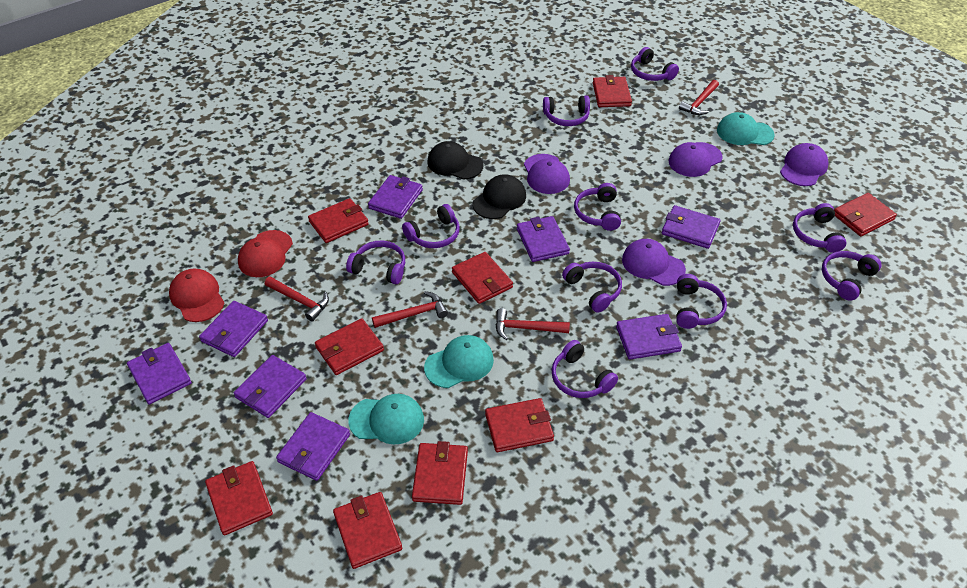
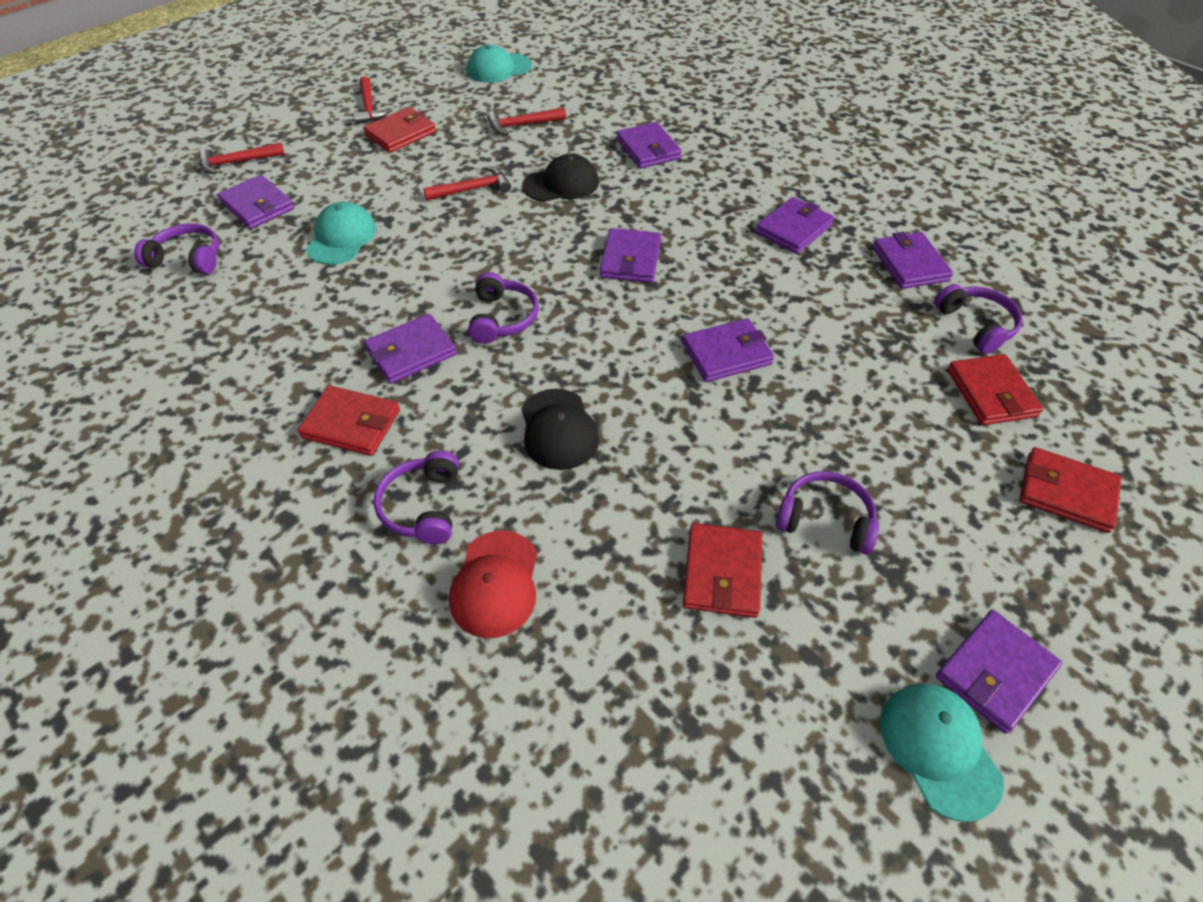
purple cap: [524,154,570,194] [622,239,686,286] [669,142,723,177] [780,143,829,186] = 4 -> none = 0
purple headphones: [346,241,405,284] [402,204,460,248] [543,96,590,126] [551,340,618,398] [562,262,622,313] [574,183,621,231] [631,47,679,81] [676,274,727,329] [793,203,847,253] [822,251,881,301] = 10 -> [134,223,219,274] [374,450,459,544] [468,272,539,344] [776,471,879,555] [934,284,1022,354] = 5
red cap: [169,269,224,322] [238,230,293,277] = 2 -> [449,531,538,638] = 1
red wallet: [205,461,273,535] [308,198,369,243] [315,318,384,375] [333,492,402,569] [412,441,468,505] [452,252,513,304] [485,398,554,452] [593,75,632,107] [834,193,897,237] = 9 -> [298,385,400,456] [363,107,436,153] [683,523,762,618] [947,354,1043,425] [1019,447,1121,533] = 5

